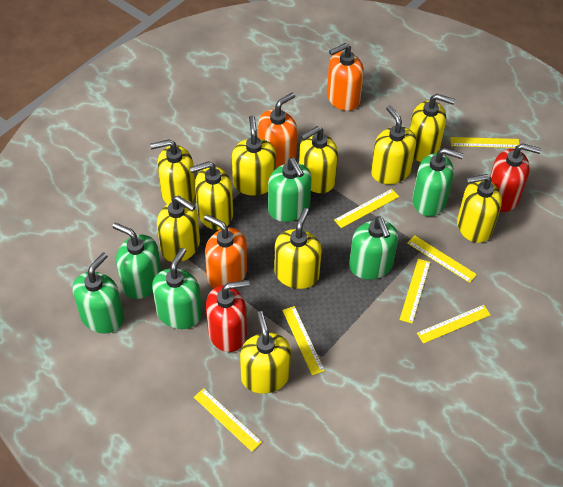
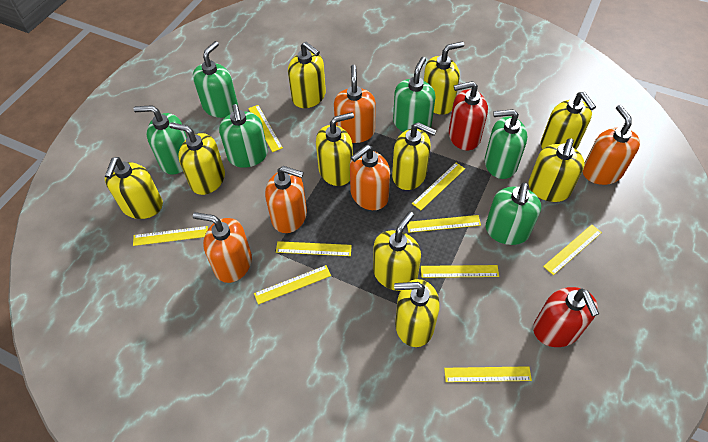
orange soap dispenser: [204,214,247,289] [258,92,297,168] [327,43,364,111] = 3 -> [193,212,252,283] [265,166,307,233] [334,65,376,143] [350,145,390,210] [582,105,640,185] = 5
yellow ruler: [194,388,262,452] [282,306,325,375] [334,189,399,228] [400,259,430,323] [407,235,477,283] [417,305,491,344] [450,137,520,148] = 7 -> [133,226,208,246] [248,105,283,152] [254,265,331,305] [276,241,352,256] [407,215,481,233] [412,163,465,210] [421,265,499,278] [444,366,532,382] [543,225,602,275] = 9

